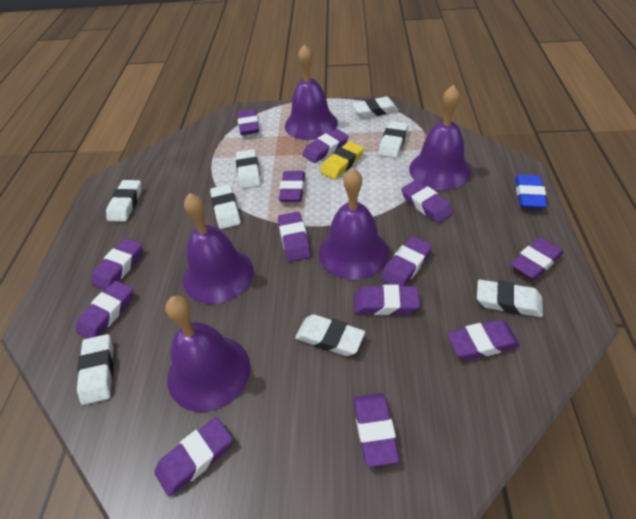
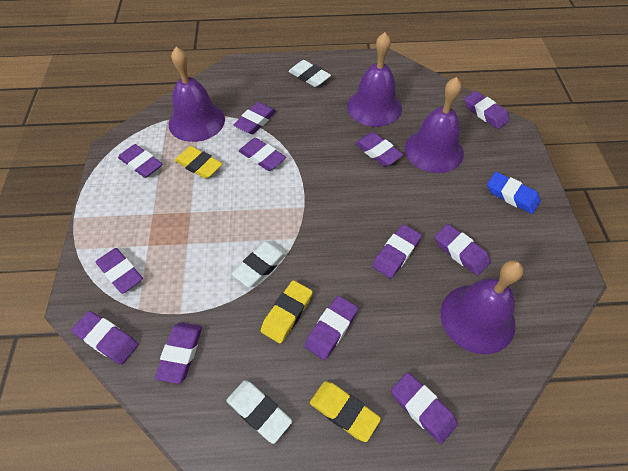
purple bell: [165,296,250,412] [183,193,254,304] [285,44,338,140] [319,168,389,280] [409,85,471,190] = 5 -> [168,47,225,142] [347,32,402,127] [405,77,464,173] [441,261,523,354] = 4
purple eraser: [76,281,133,338] [91,238,142,290] [154,417,232,497] [237,109,259,135] [278,212,311,262] [279,171,305,202] [303,129,349,163] [353,393,400,467] [354,285,420,315] [380,236,432,286] [401,180,453,223] [447,320,520,360] [510,237,563,280] = 13 -> [72,311,139,365] [96,248,143,294] [118,144,162,178] [155,322,202,384] [234,102,276,134] [239,138,286,171] [304,296,358,360] [355,132,403,166] [372,224,422,278] [391,372,458,444] [435,224,491,276] [465,91,509,129] = 12
white eraser: [77,334,114,405] [106,180,142,222] [210,184,241,229] [236,149,261,189] [295,314,365,356] [353,97,398,118] [378,121,408,158] [477,280,543,317] = 8 -> [226,380,292,444] [232,241,287,287] [288,60,331,87] = 3
yellow eraser: [320,141,364,179] = 1 -> [175,146,222,179] [261,280,313,343] [310,381,381,442] = 3

